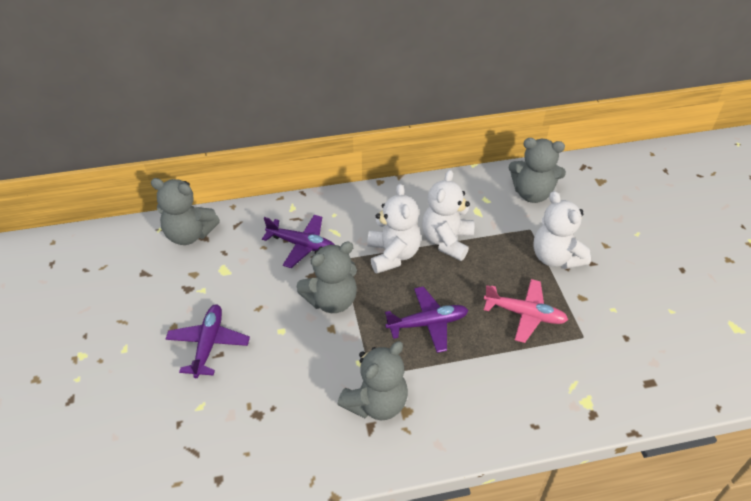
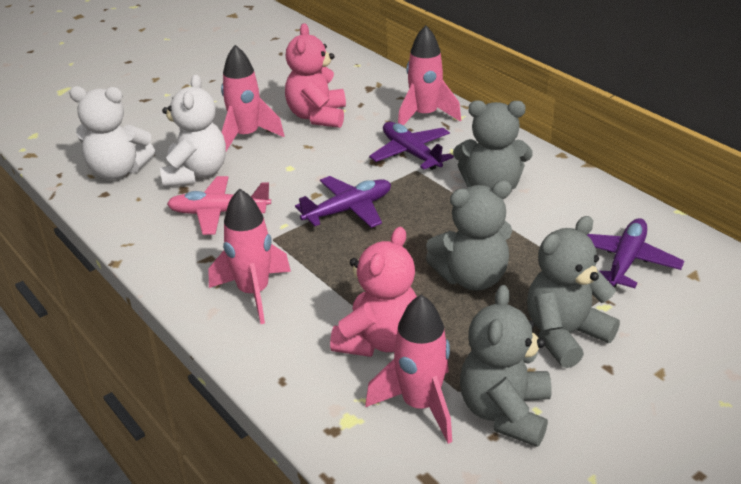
pink rocket: none = 0 -> [209,188,291,324] [221,45,284,151] [365,295,452,444] [398,25,461,125] = 4
pink teddy bear: none = 0 -> [285,23,346,128] [330,227,417,357] = 2
white teddy bear: [367,184,421,274] [422,170,474,261] [533,191,591,269] = 3 -> [69,86,155,180] [160,74,226,187] = 2

